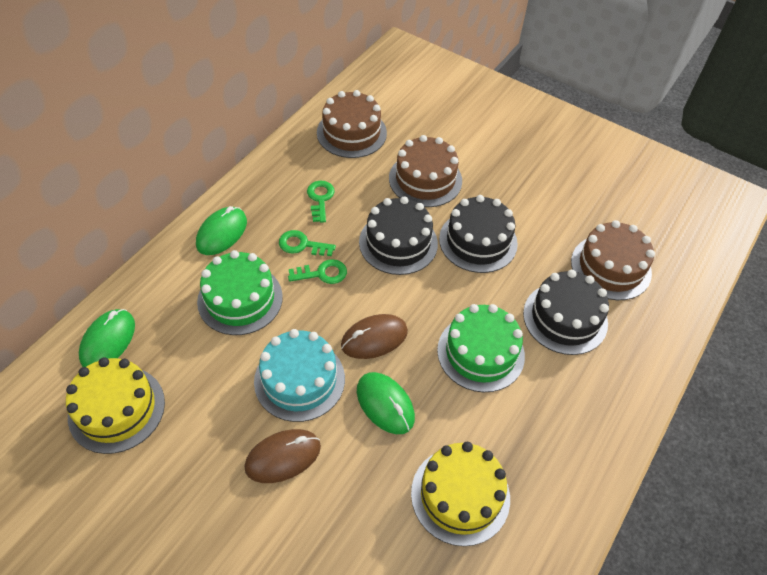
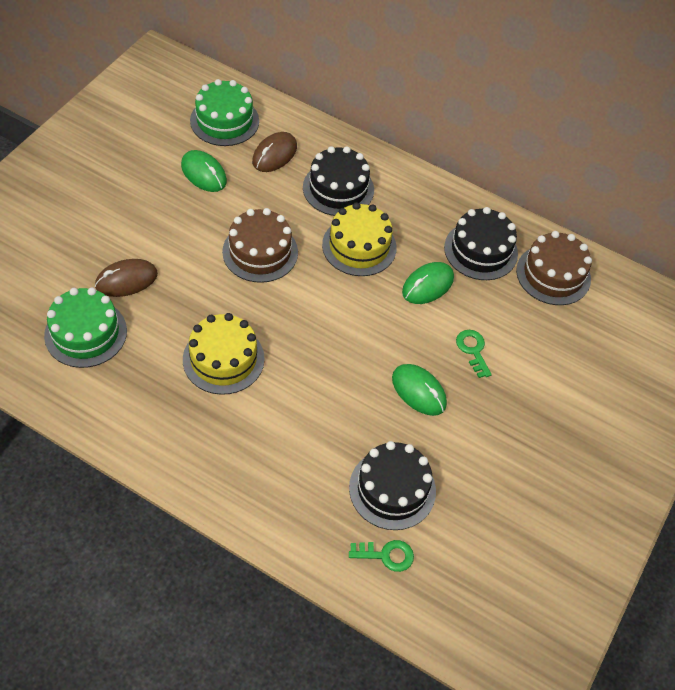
brown cake: [317,90,387,158] [389,135,462,207] [571,220,655,300] = 3 -> [222,208,298,283] [516,231,592,305] = 2
green key: [279,230,336,256] [288,259,347,284] [307,181,335,223] = 3 -> [349,540,414,572] [456,330,492,378] = 2
turquoise cake: [254,329,345,422] = 1 -> none = 0

